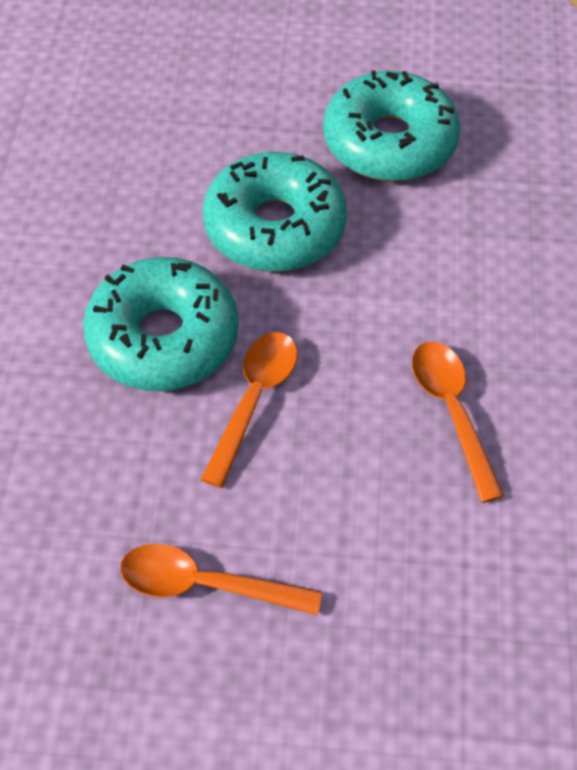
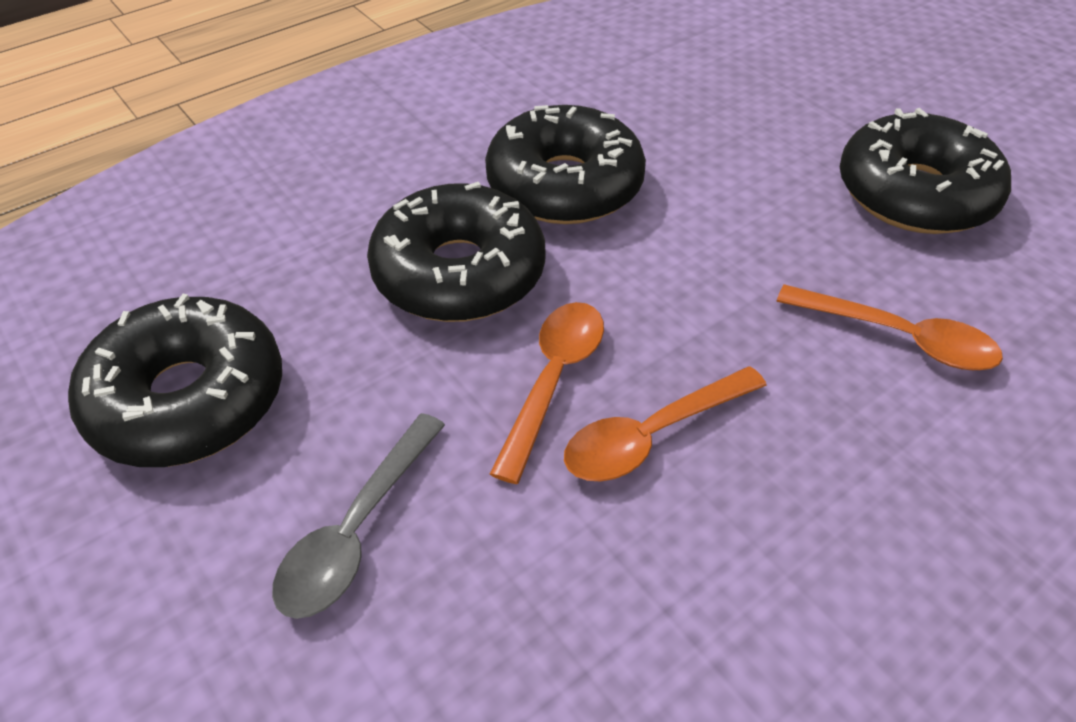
black donut: none = 0 -> [68,294,282,467] [367,182,546,322] [485,105,646,224] [840,108,1011,234] = 4
grey spoon: none = 0 -> [272,413,445,619] = 1
turquoise donut: [83,257,239,391] [203,152,347,272] [323,70,460,181] = 3 -> none = 0

